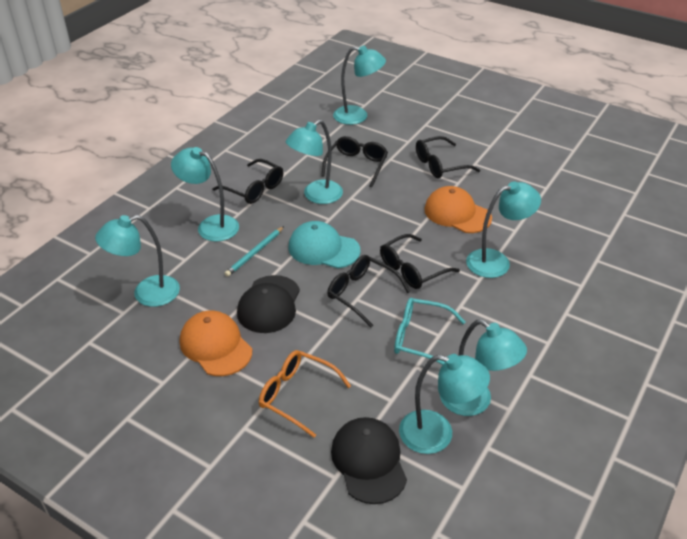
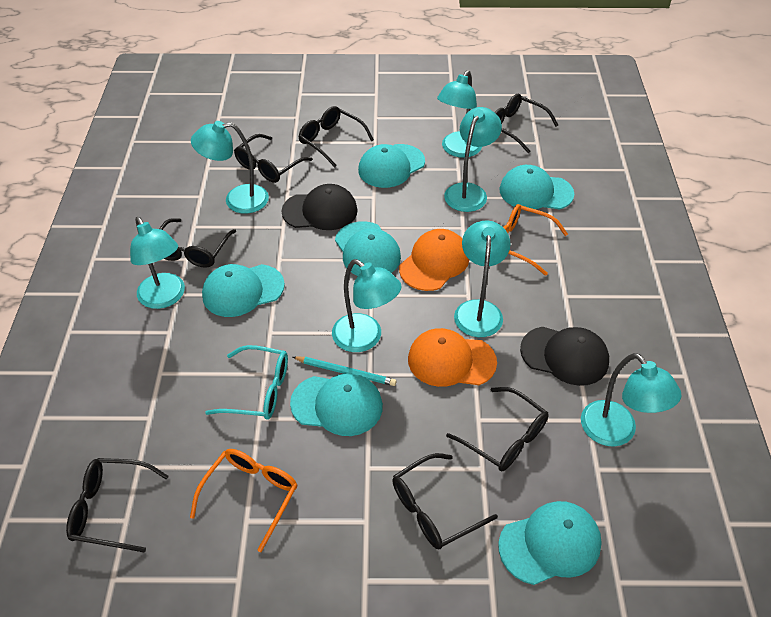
black glasses: [212,159,283,204] [321,136,388,187] [327,255,410,327] [380,234,460,289] [416,136,480,179] = 5 -> [66,458,169,553] [160,218,236,268] [234,134,313,183] [298,106,374,167] [392,453,498,549] [446,387,548,471] [494,94,558,153] = 7
orange glasses: [259,350,351,438] = 1 -> [190,449,297,552] [503,204,568,276] = 2
turquoise cap: [288,221,361,268] = 1 -> [202,264,285,317] [290,373,383,436] [335,221,401,276] [358,144,425,188] [498,501,602,585] [499,165,574,210] = 6

